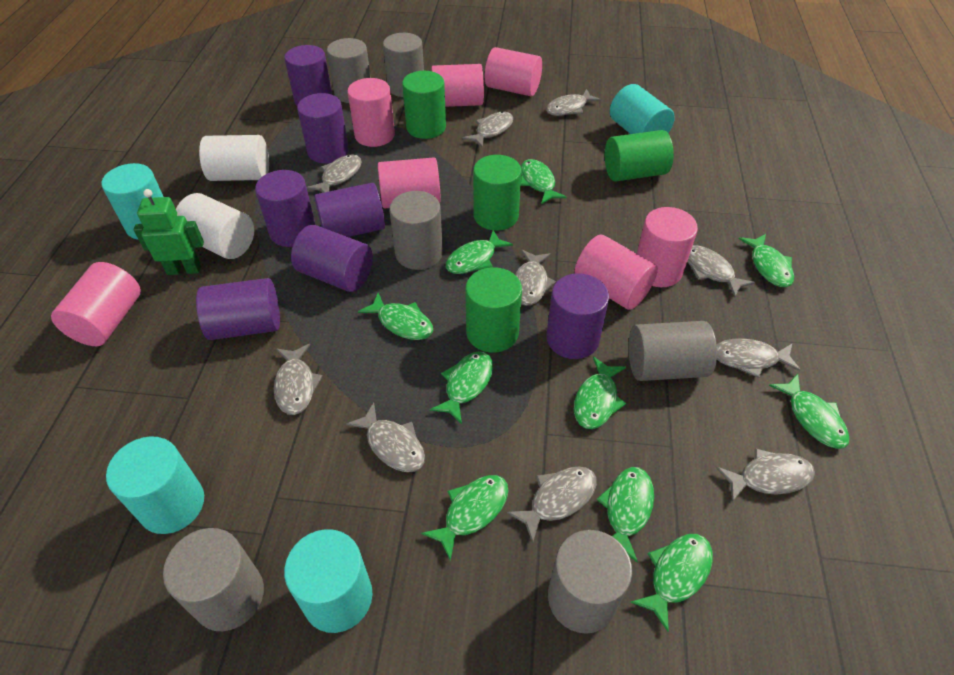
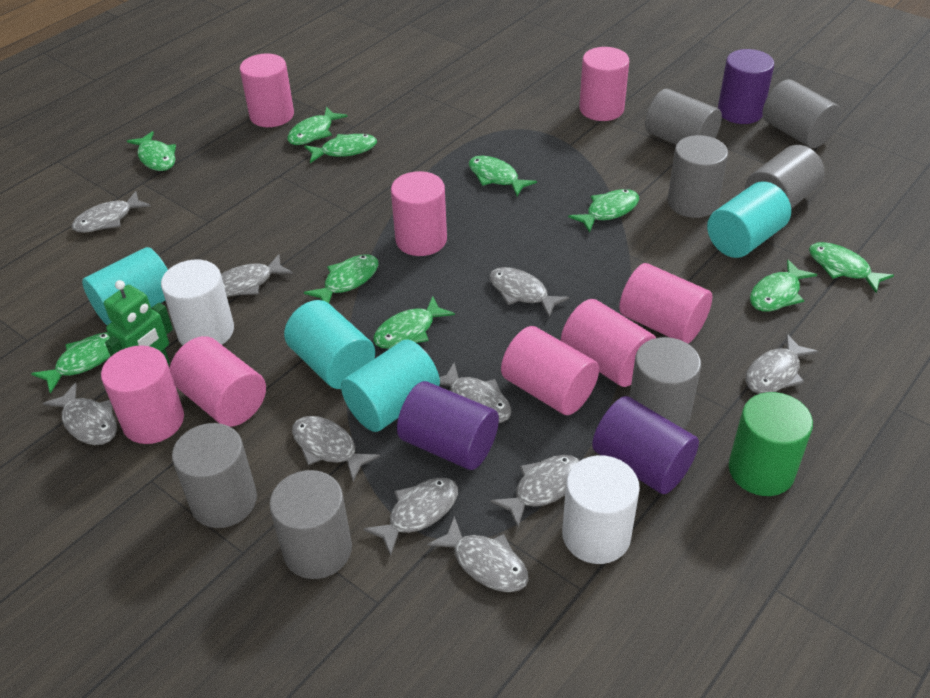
green cylinder: [402,71,446,139] [465,267,522,353] [473,155,521,231] [605,130,674,182] = 4 -> [729,392,813,496] = 1
grey cylinder: [163,528,264,631] [327,38,371,103] [383,33,424,97] [389,191,443,270] [548,530,632,634] [628,321,717,381] = 6 -> [172,423,257,528] [269,470,352,579] [630,337,701,429] [645,89,722,145] [668,135,728,218] [745,145,825,209] [762,79,841,148] = 7
pink cylinder: [51,262,141,346] [347,78,395,147] [378,157,441,208] [431,64,484,107] [485,47,542,96] [575,235,658,310] [637,207,698,287] = 7 -> [101,345,184,444] [170,336,266,427] [240,53,294,127] [391,171,447,256] [501,326,599,415] [561,299,656,387] [579,47,629,121] [619,263,712,343] = 8
purple cylinder: [196,278,280,340] [255,170,316,247] [284,45,332,106] [291,225,373,292] [297,93,349,164] [314,183,385,237] [546,273,609,359] = 7 -> [397,381,499,470] [592,396,699,494] [718,49,774,124] = 3

